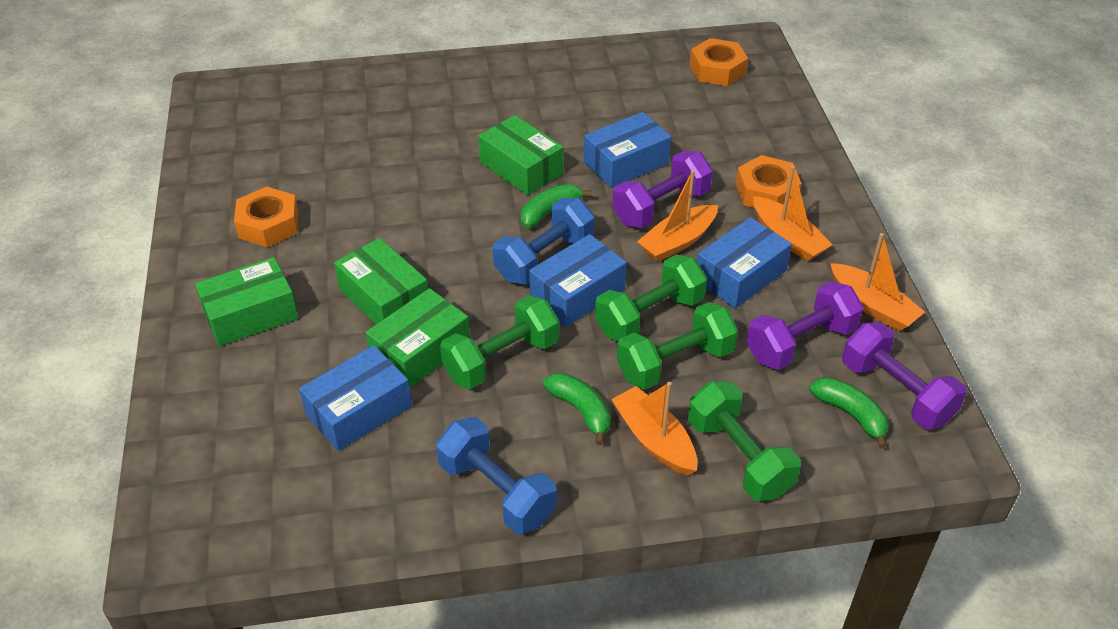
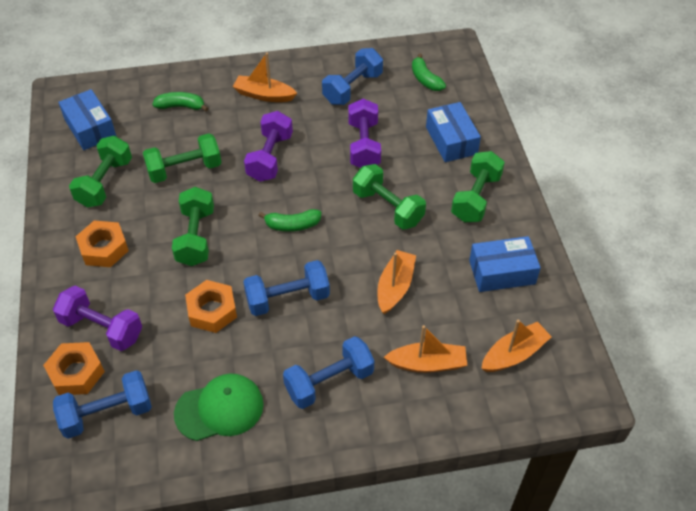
blue box: [299,345,412,451] [529,234,627,327] [584,112,671,188] [697,217,792,309] = 4 -> [58,89,117,150] [426,102,481,162] [469,236,541,292] = 3
blue dumbbell: [436,417,557,534] [493,198,595,285] = 2 -> [53,370,152,439] [243,260,330,316] [283,336,374,409] [322,48,383,105] = 4
green box: [195,257,299,346] [334,238,428,324] [365,288,470,388] [478,115,563,195] = 4 -> none = 0
green cap: none = 0 -> [174,373,264,441] = 1
green dumbbell: [440,295,559,389] [595,255,707,341] [617,302,738,390] [688,382,801,501] = 4 -> [69,136,132,208] [143,133,221,183] [172,187,214,266] [353,164,426,230] [451,151,505,222] = 5

